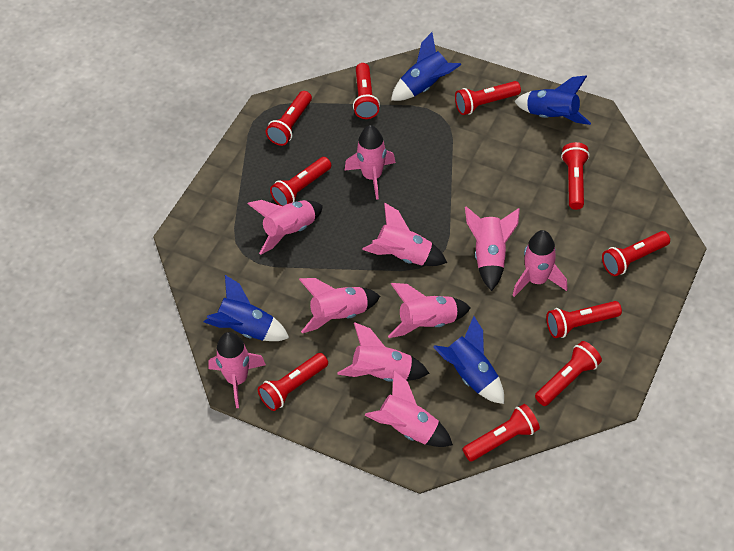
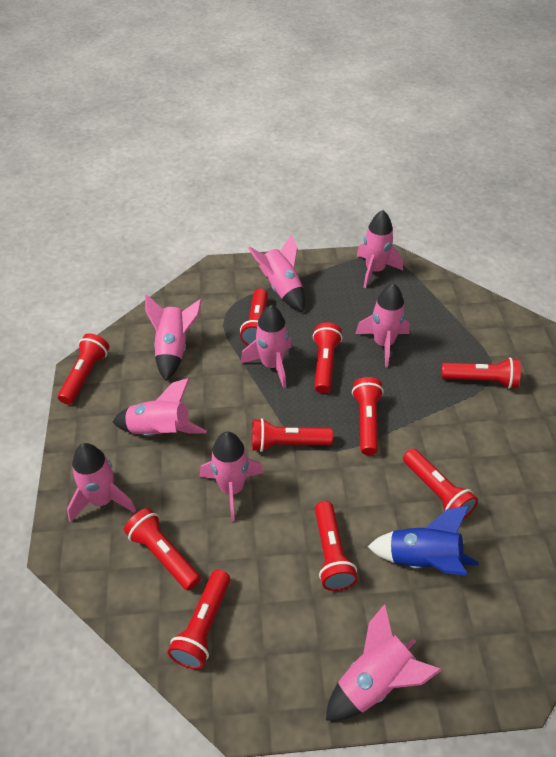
blue rocket: [204,275,289,341] [391,32,461,101] [433,316,504,404] [514,76,591,125] = 4 -> [368,506,479,576] = 1
pink rocket: [208,332,266,408] [247,200,323,255] [299,278,380,333] [337,322,429,382] [344,125,396,200] [362,202,447,266] [365,370,453,447] [388,283,471,338] [465,206,520,291] [513,230,568,297] = 10 -> [67,443,136,522] [113,378,207,436] [145,294,202,381] [200,432,263,522] [240,305,292,388] [248,234,305,312] [326,605,442,721] [355,283,410,367] [357,210,403,288] = 9

